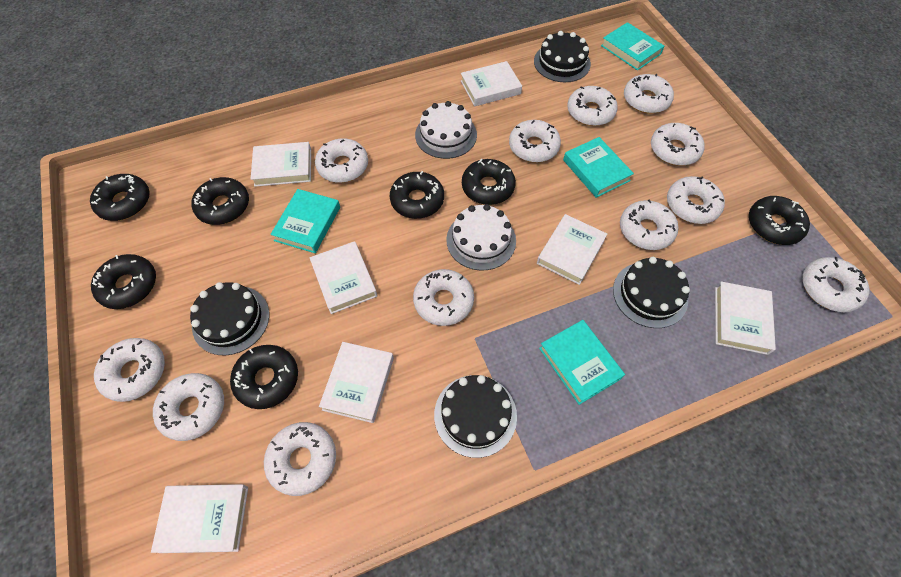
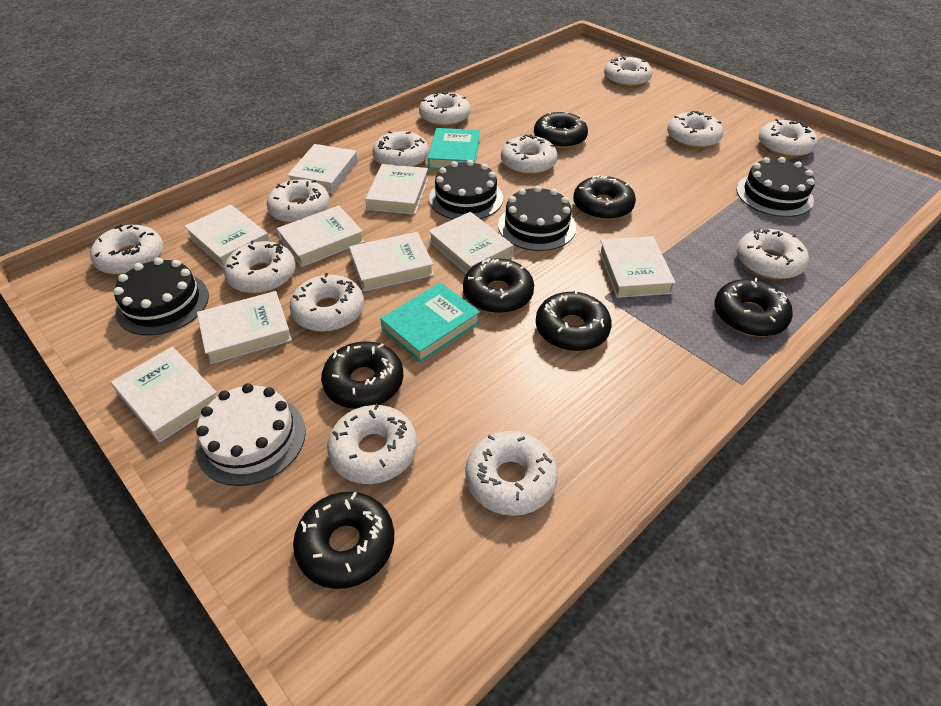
turquoise book: [270,189,340,253] [539,320,625,405] [563,137,634,198] [601,22,664,70] = 4 -> [380,282,480,363] [427,128,480,170] = 2
white book: [151,484,248,553] [251,142,311,187] [310,241,377,314] [319,342,394,423] [461,61,522,106] [537,214,607,285] [715,281,776,355] = 7 -> [111,347,217,442] [184,204,270,268] [197,291,292,364] [277,205,364,267] [287,144,358,194] [349,232,434,292] [365,164,429,215] [428,212,514,274] [599,236,676,298] = 9
white cake: [415,101,477,159] [446,204,516,271] = 2 -> [196,383,306,486] = 1
white donut: [94,338,165,402] [153,373,224,441] [264,422,336,496] [315,139,368,183] [413,269,474,326] [509,120,561,163] [567,86,618,126] [620,199,678,250] [624,74,674,113] [651,123,704,166] [667,176,725,224] [802,257,870,312] = 12 -> [90,224,163,275] [224,241,296,294] [267,179,330,223] [290,273,364,332] [327,404,417,484] [373,131,429,167] [419,91,471,127] [465,431,558,516] [501,134,558,175] [604,55,652,88] [667,111,723,149] [736,229,809,280] [759,119,817,158] = 13

